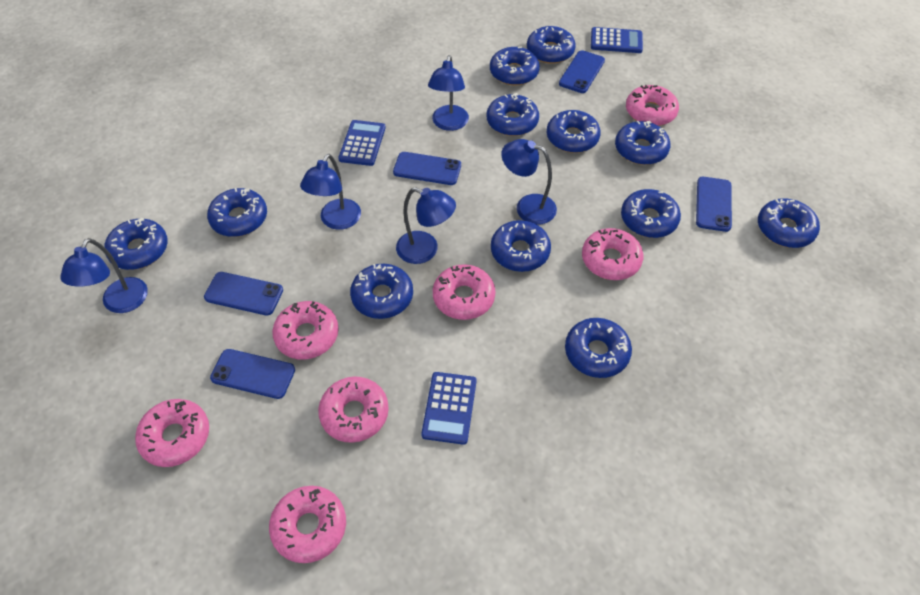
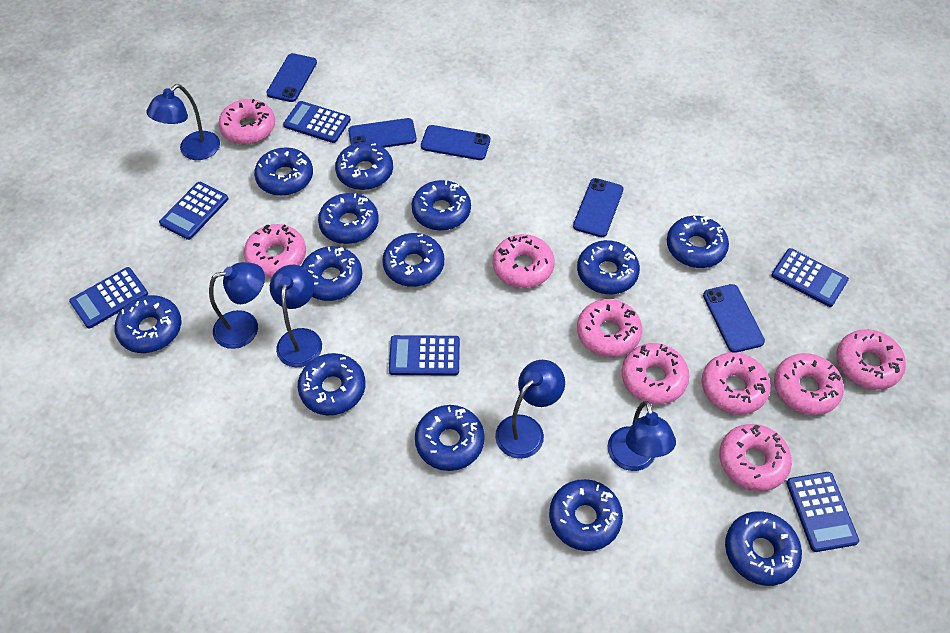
blue calculator: [338,120,386,166] [421,372,477,445] [591,27,643,53] = 3 -> [69,267,148,329] [159,182,229,240] [283,101,351,143] [389,335,460,376] [771,248,849,307] [786,472,859,552] = 6
blue donut: [105,218,168,270] [207,188,267,237] [350,264,413,319] [487,93,539,136] [490,47,540,85] [491,220,551,272] [527,26,576,64] [547,110,601,153] [565,318,632,378] [615,121,670,165] [621,189,681,238] [758,198,820,248] = 12 -> [115,295,181,353] [254,147,313,196] [298,353,366,415] [301,246,362,301] [318,193,379,244] [335,142,393,190] [382,233,444,287] [412,180,471,231] [415,405,485,471] [549,479,623,551] [577,240,640,295] [667,216,729,268] [725,512,802,586] = 13
pink donut: [135,399,209,467] [269,486,346,563] [272,301,339,360] [318,377,389,443] [433,264,496,320] [582,228,643,280] [626,85,679,126] = 7 -> [218,99,275,145] [244,224,306,277] [493,234,555,288] [577,299,642,357] [622,343,690,404] [702,352,771,414] [719,424,792,491] [774,353,844,415] [836,329,906,390] = 9

